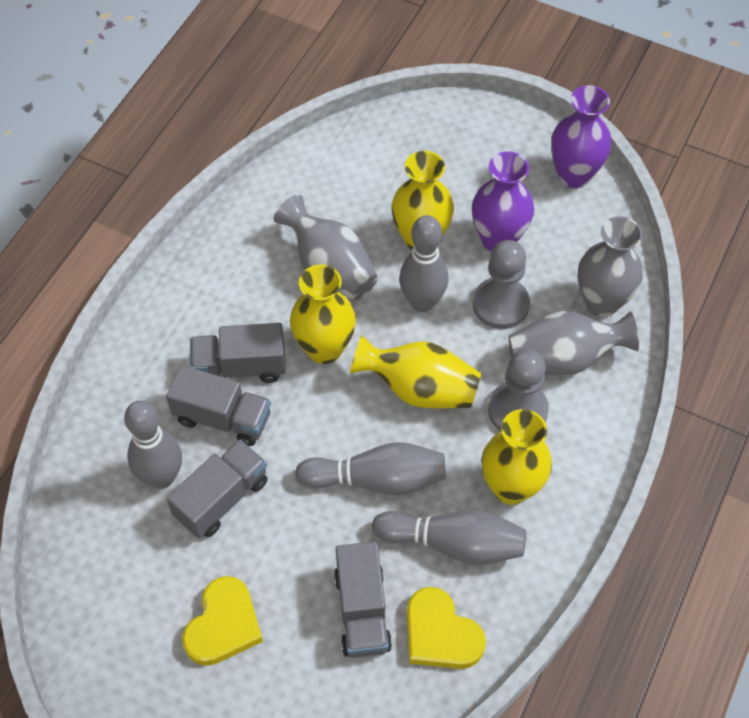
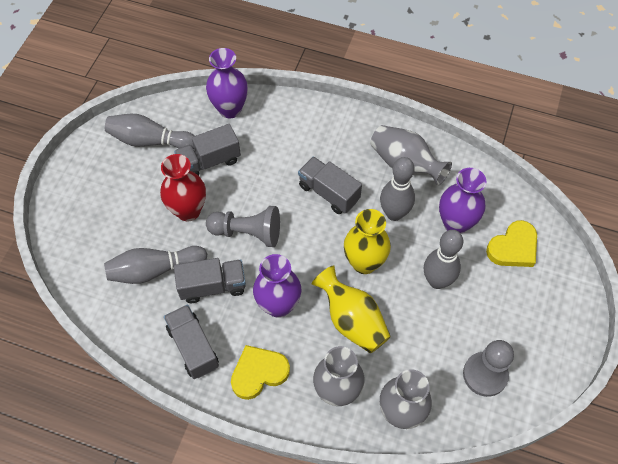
purple vase: [472,151,534,252] [551,85,611,188] = 2 -> [206,48,248,119] [253,254,301,318] [439,168,487,234] = 3
red vase: none = 0 -> [160,154,206,221] = 1
yellow vase: [290,264,356,364] [350,335,481,408] [392,151,454,250] [481,409,552,505] = 4 -> [312,265,391,353] [344,209,391,274] = 2

